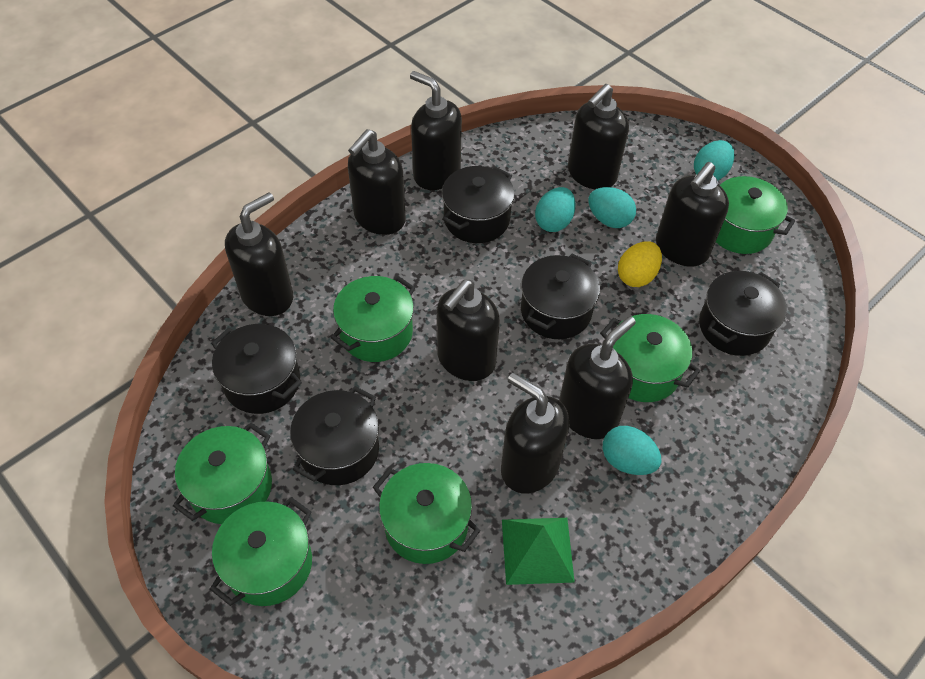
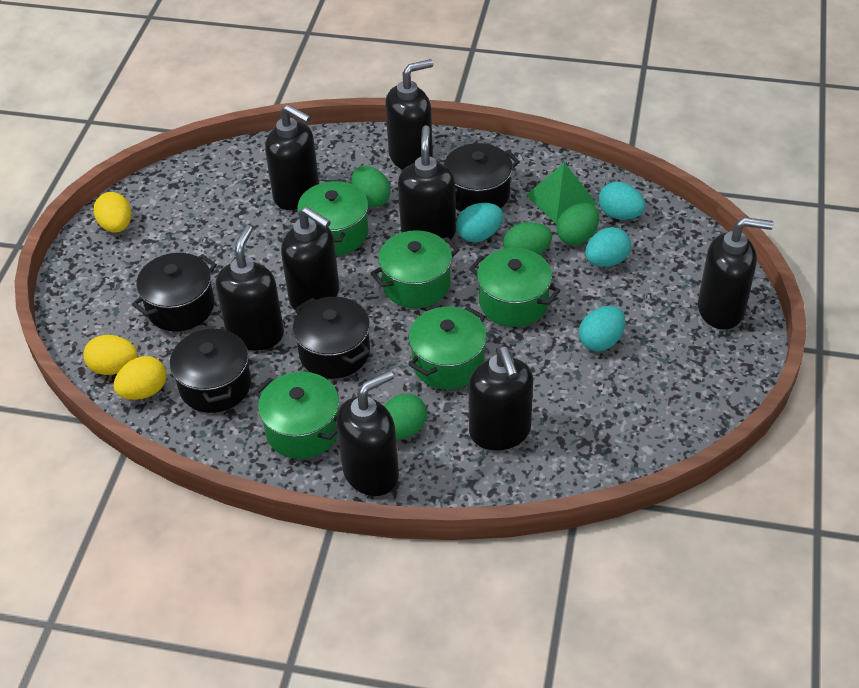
black pot: [211,324,302,414] [290,386,379,485] [442,166,515,243] [521,253,600,339] [699,271,787,356] = 5 -> [132,253,217,331] [170,325,251,413] [293,297,370,379] [444,143,520,212] = 4
green egg: none = 0 -> [351,166,390,208] [384,394,427,440] [503,222,552,255] [556,203,599,245] = 4
green pot: [173,423,272,524] [210,497,312,606] [331,276,415,362] [373,463,480,564] [600,314,700,402] [716,176,795,254] = 6 -> [254,372,339,459] [297,180,368,255] [371,230,459,308] [409,306,487,390] [469,248,560,327] = 5
yellow egg: [618,241,662,287] = 1 -> [83,335,137,375] [93,192,131,233] [114,356,166,400] = 3

